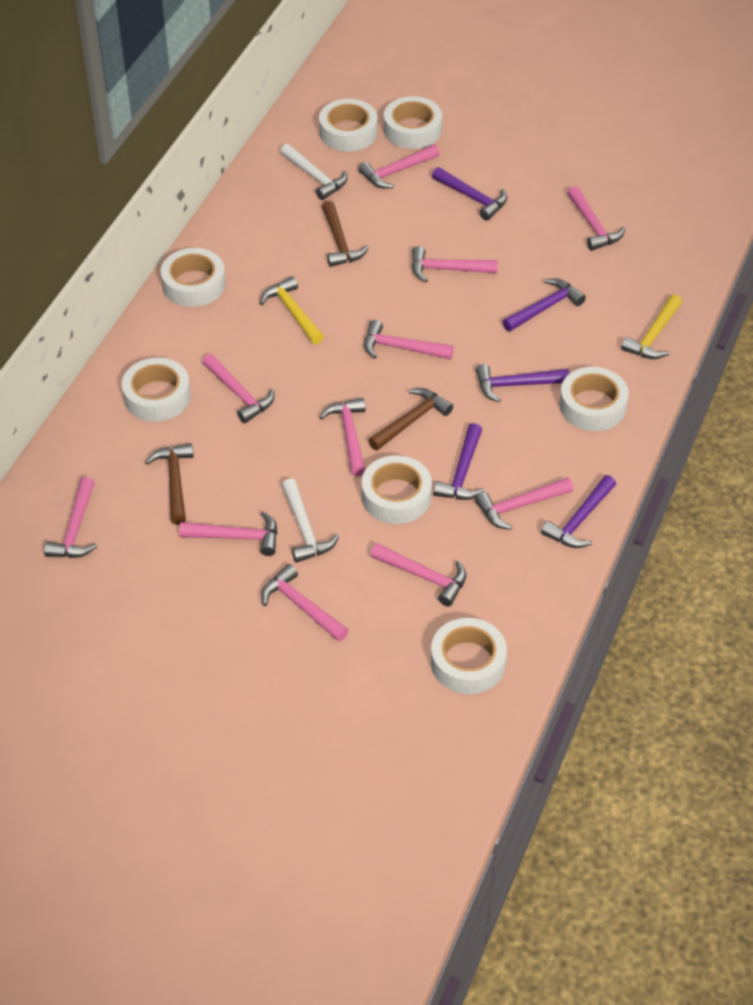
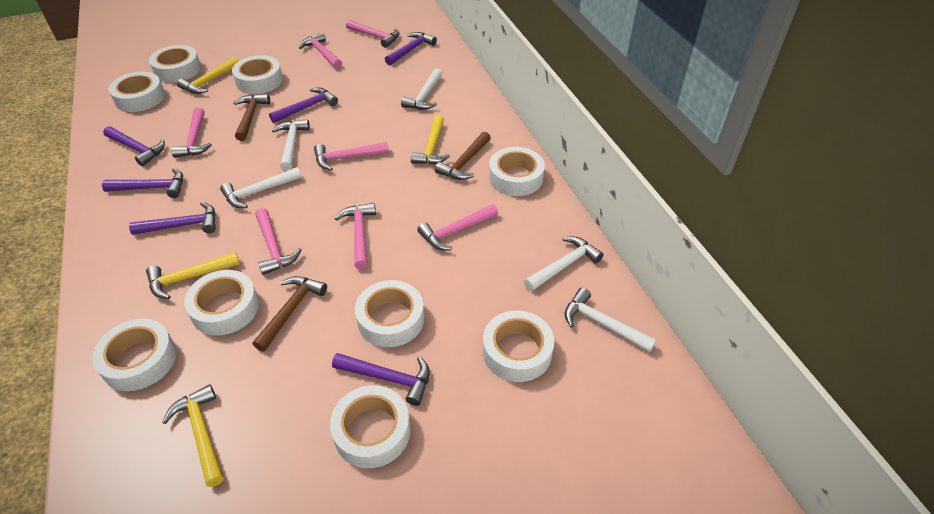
pink hammer: [44,477,97,558] [179,512,277,556] [203,354,274,423] [261,564,349,642] [319,398,366,476] [358,145,440,189] [364,320,454,360] [370,543,466,606] [412,246,498,282] [475,477,573,530] [567,186,625,251] = 11 -> [171,107,212,158] [255,208,301,275] [299,32,342,69] [314,142,389,171] [335,203,376,269] [346,20,399,48] [417,204,498,250] = 7
purple hammer: [432,167,507,221] [433,423,485,500] [476,364,570,402] [502,278,586,332] [541,475,616,548] = 5 -> [102,168,183,198] [103,126,165,166] [129,202,216,235] [269,88,338,123] [332,353,430,406] [385,32,437,65] = 6
white hammer: [280,144,348,200] [282,479,339,563] = 2 -> [220,167,302,208] [272,119,310,171] [401,68,442,110] [524,236,604,291] [564,287,657,353] = 5
white tape: [122,358,191,422] [161,248,226,307] [319,99,378,151] [362,455,432,524] [384,96,442,149] [431,618,507,694] [559,367,629,431] = 7 -> [92,318,176,391] [109,72,165,112] [149,45,201,82] [184,270,259,336] [232,55,283,94] [330,385,411,468] [355,280,424,347] [483,310,554,382] [489,147,545,196] = 9
yellow hammer: [260,276,324,344] [621,294,682,359] = 2 -> [146,252,240,299] [162,384,224,487] [177,57,239,94] [411,115,450,165] = 4

